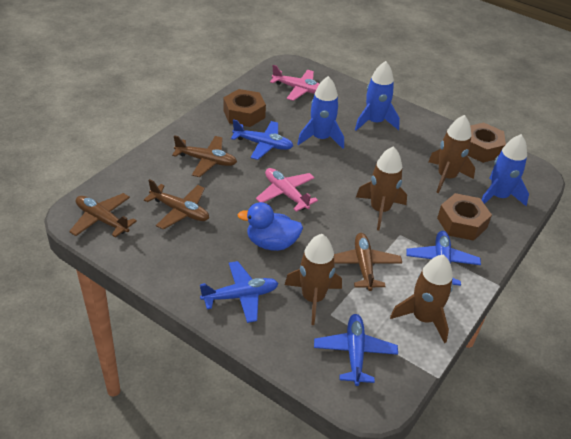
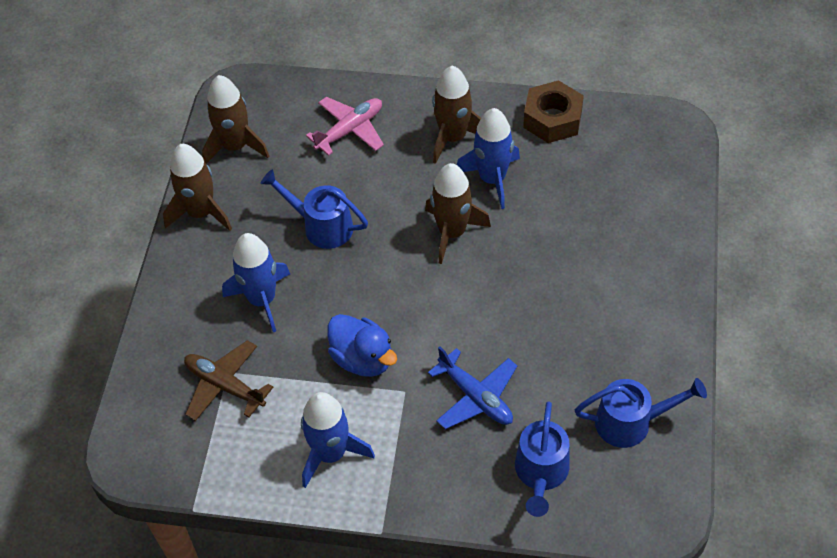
blue plane: [200,261,279,323] [231,119,293,160] [314,314,398,386] [406,231,481,286] = 4 -> [428,346,517,429] = 1
blue watering can: none = 0 -> [260,169,368,249] [515,401,570,517] [575,378,707,448] = 3
brown nut: [223,89,266,127] [437,193,492,241] [468,123,506,163] = 3 -> [523,80,584,143] = 1
brown plane: [69,193,137,237] [144,179,209,230] [172,135,237,177] [334,233,402,291] = 4 -> [184,340,273,421] = 1
pink plane: [256,168,318,212] [270,65,319,101] = 2 -> [306,97,384,156] = 1

